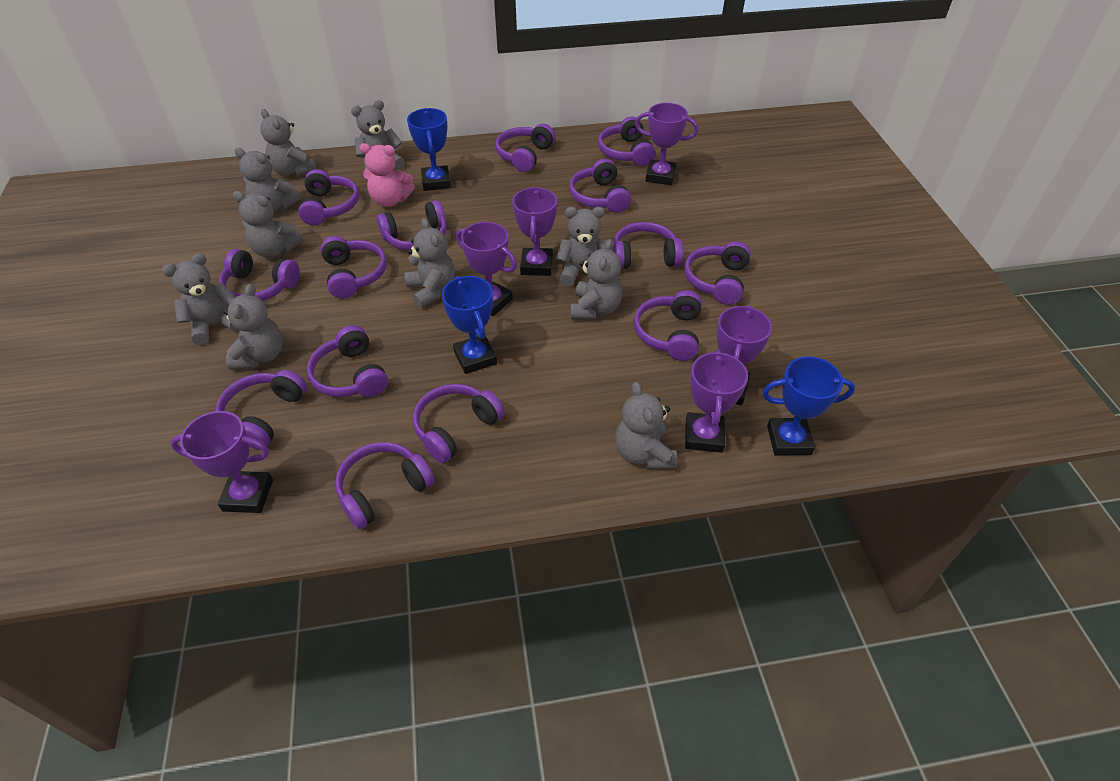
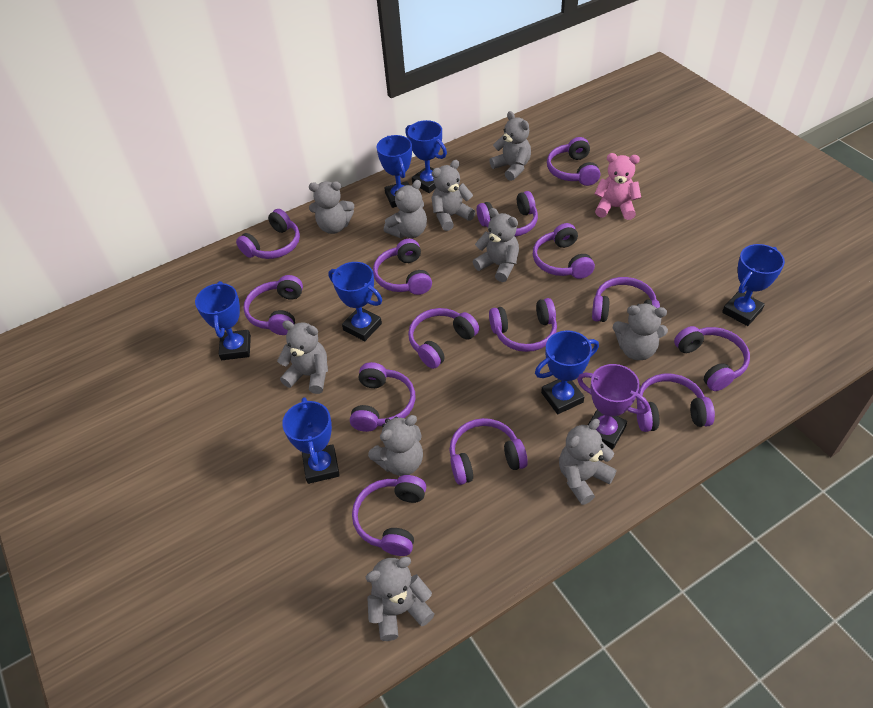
blue trophy: [407,108,451,191] [442,276,497,374] [762,356,855,456] = 3 -> [195,281,251,360] [282,397,340,484] [328,262,382,341] [377,135,412,208] [405,120,447,193] [535,331,599,414] [722,244,785,326] = 7
purple trophy: [170,411,273,513] [456,222,517,316] [512,187,557,276] [635,103,698,185] [685,349,748,453] [717,305,772,406] = 6 -> [577,364,650,450] = 1

